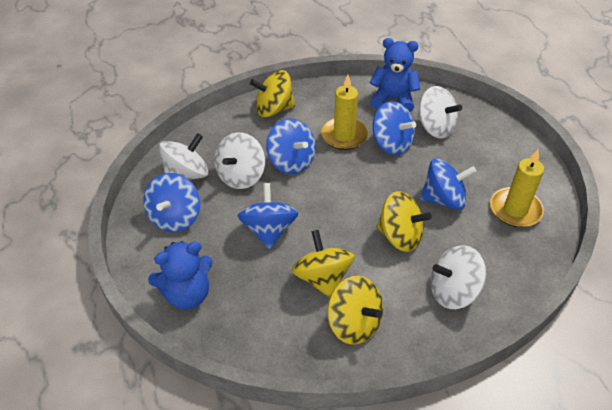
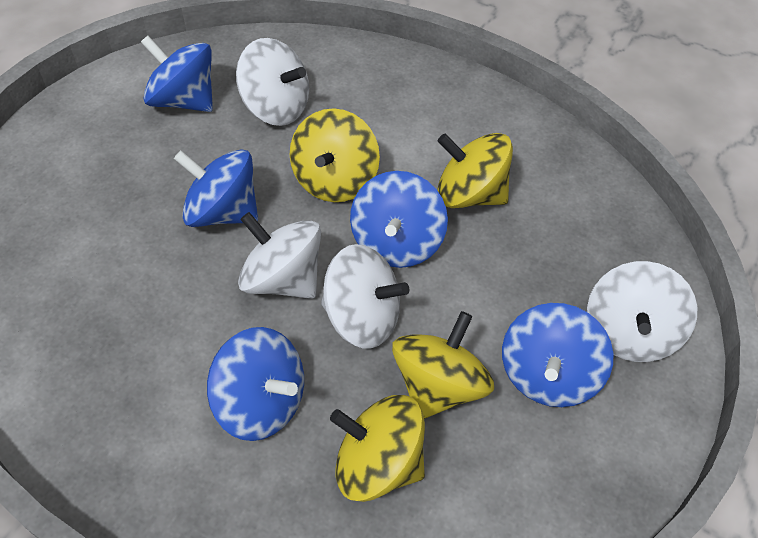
blue teddy bear: [148,241,213,309] [370,38,420,112] = 2 -> none = 0
yellow candle: [321,75,368,150] [490,149,544,227] = 2 -> none = 0

